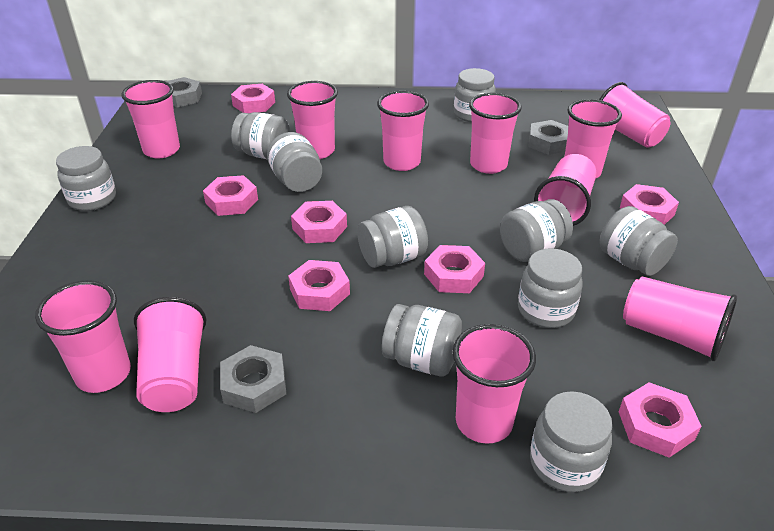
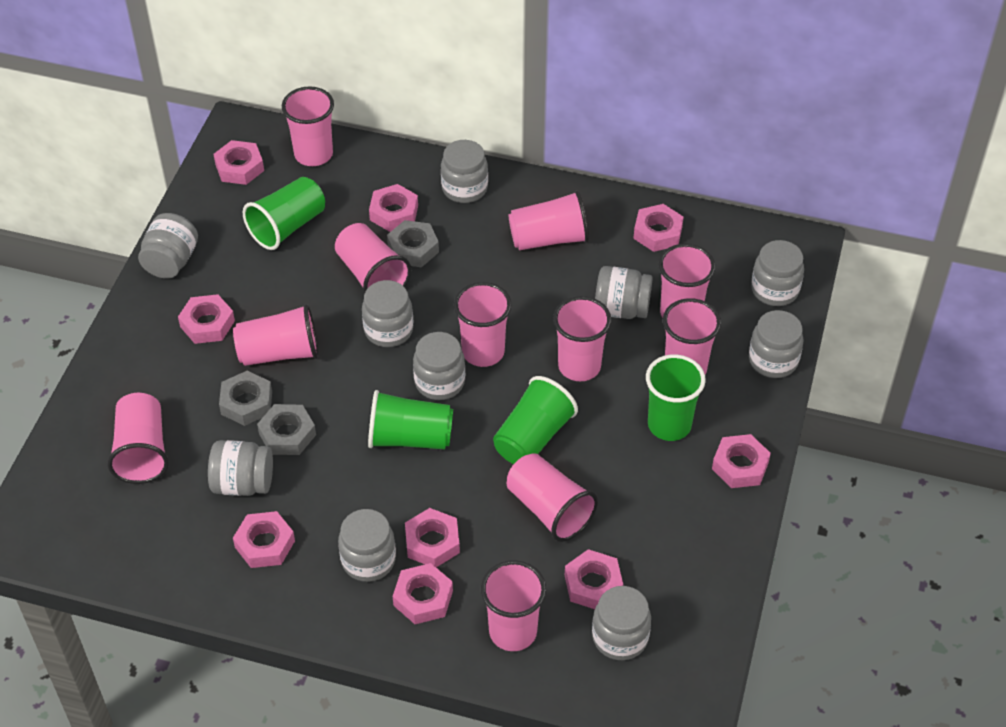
green cup: none = 0 -> [243,177,325,250] [368,390,453,450] [493,376,578,464] [646,354,706,441] = 4
pink nut: [203,175,258,216] [231,84,275,113] [288,260,350,311] [291,201,347,243] [424,245,485,293] [619,382,702,458] [620,184,679,225] = 7 -> [178,294,235,344] [214,140,264,185] [233,511,295,568] [369,184,418,232] [393,563,453,624] [405,508,460,567] [565,549,623,609] [633,204,684,252] [712,434,771,488] = 9

